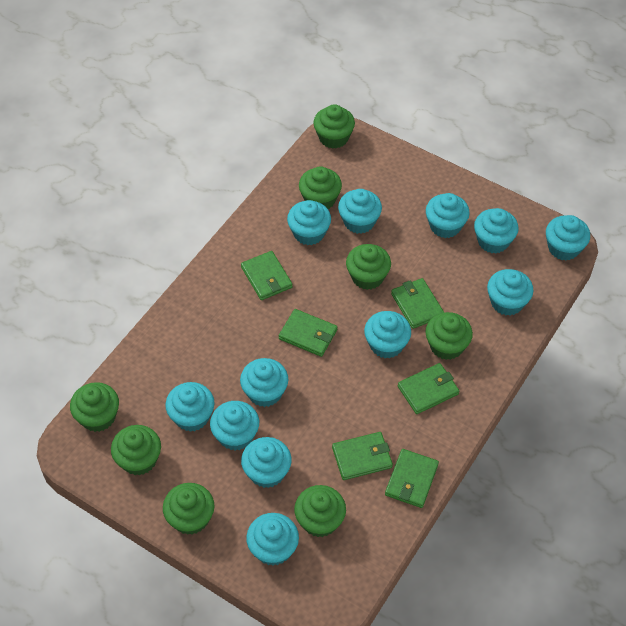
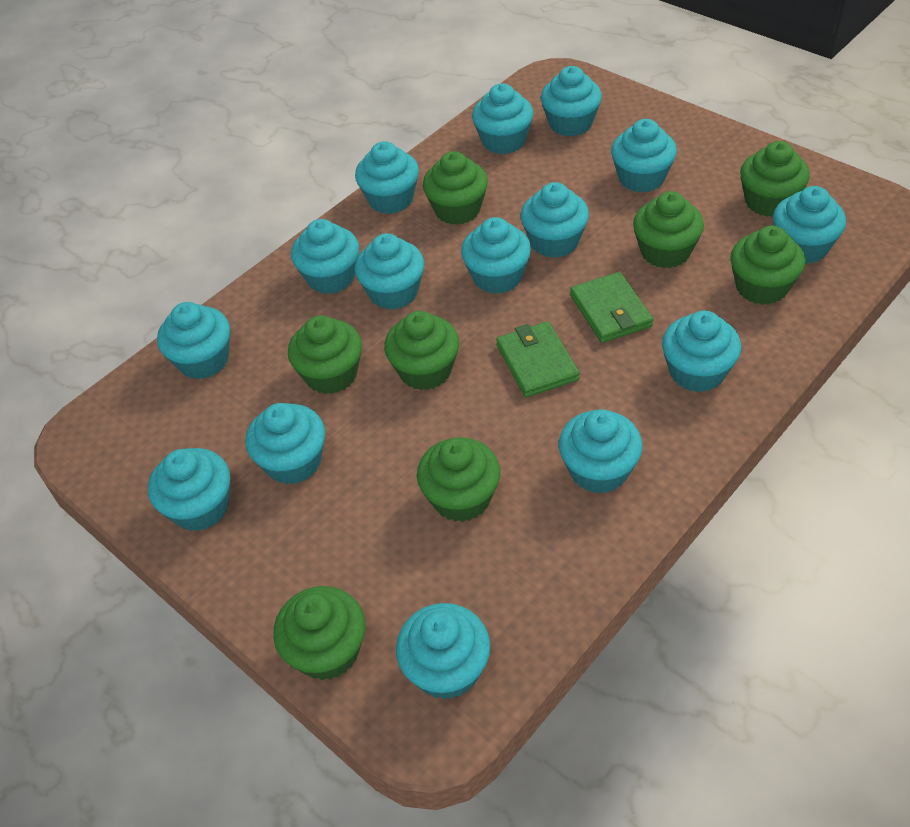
green wallet: [241,251,293,300] [279,309,337,357] [332,432,393,480] [385,449,439,508] [391,278,444,329] [398,363,459,414] = 6 -> [496,321,580,397] [570,272,653,343] = 2
turquoise cupcake: [165,382,215,432] [210,401,259,451] [240,358,288,407] [241,437,292,488] [246,513,299,566] [287,200,331,245] [338,189,382,234] [364,311,411,359] [426,193,470,238] [474,208,519,254] [487,269,533,316] [546,215,590,261] = 12 -> [148,448,230,531] [157,302,230,379] [245,403,325,485] [291,219,359,294] [354,233,424,310] [355,141,419,214] [396,603,490,699] [461,217,531,294] [472,83,533,154] [521,182,589,258] [541,66,602,137] [559,409,643,494] [611,119,677,193] [662,311,741,392] [773,186,846,264] = 15

